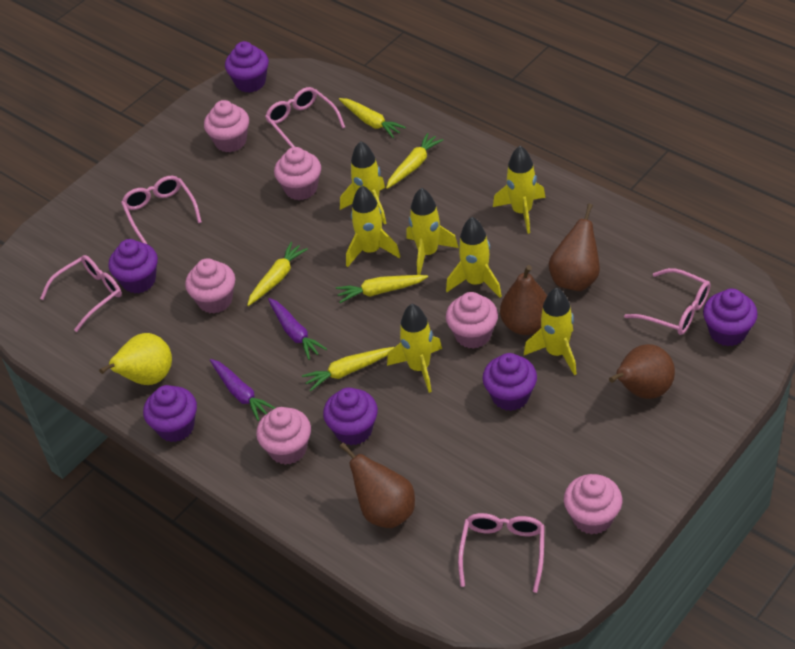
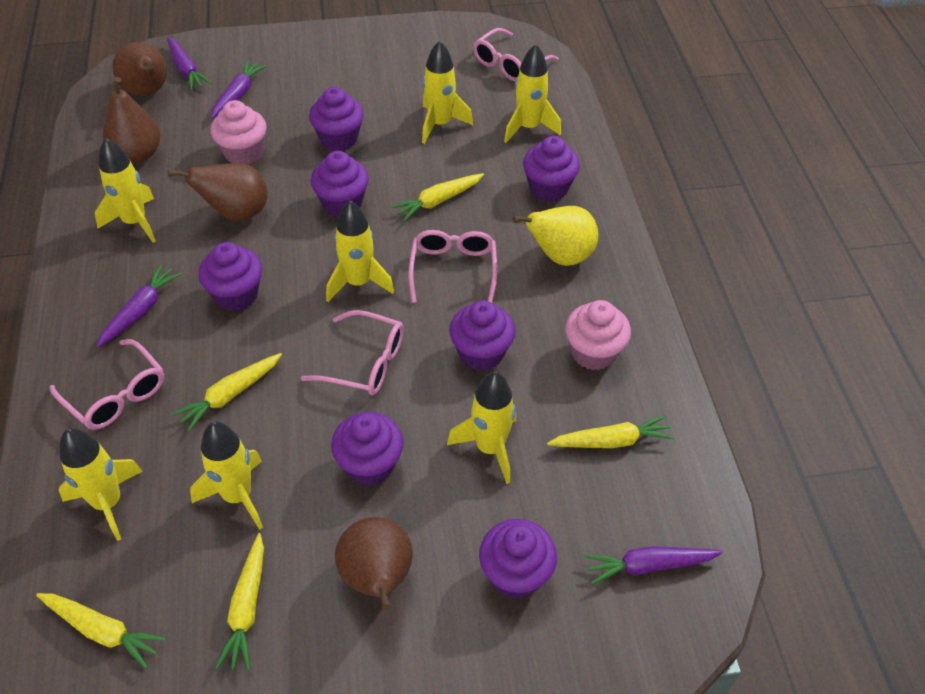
pink cupcake: [185,258,235,313] [204,100,249,152] [256,407,311,465] [274,147,321,200] [446,292,498,349] [564,474,622,535] = 6 -> [210,100,267,164] [565,300,631,370] = 2
pink glasses: [40,255,122,332] [121,176,202,244] [265,87,345,148] [458,513,545,593] [624,268,710,335] = 5 -> [50,339,164,430] [301,310,404,395] [408,230,497,303] [473,28,559,81] = 4
purple carrot: [210,359,275,421] [268,298,327,360] = 2 -> [96,264,182,348] [167,38,211,90] [211,60,267,119] [584,546,723,585] = 4
purple cupcake: [108,239,158,294] [143,385,197,442] [225,41,269,93] [323,388,378,445] [483,353,537,411] [703,289,758,346] = 6 -> [198,242,262,311] [309,87,364,151] [311,151,369,217] [331,412,404,486] [449,301,515,371] [479,519,557,599] [523,136,580,202] = 7

